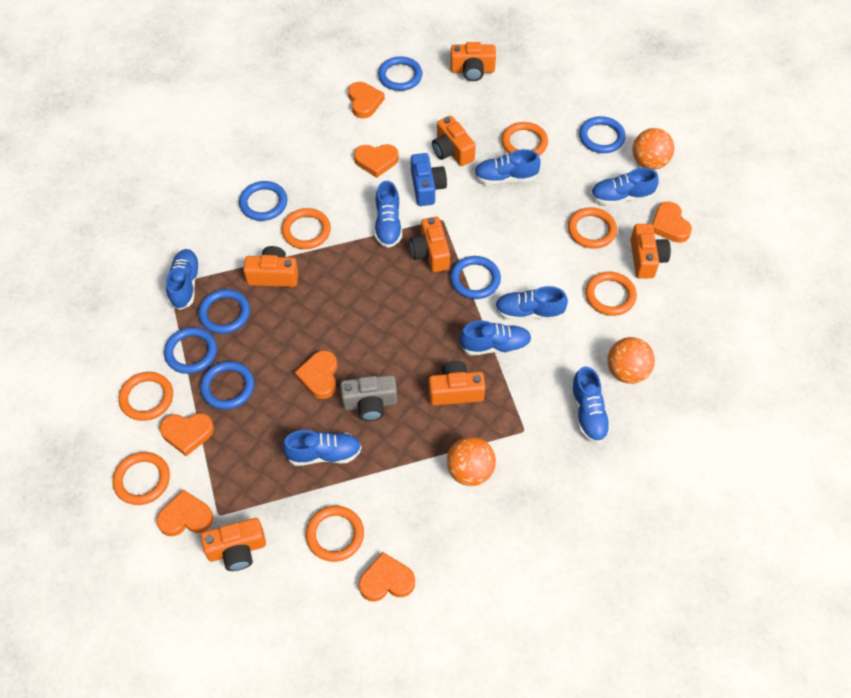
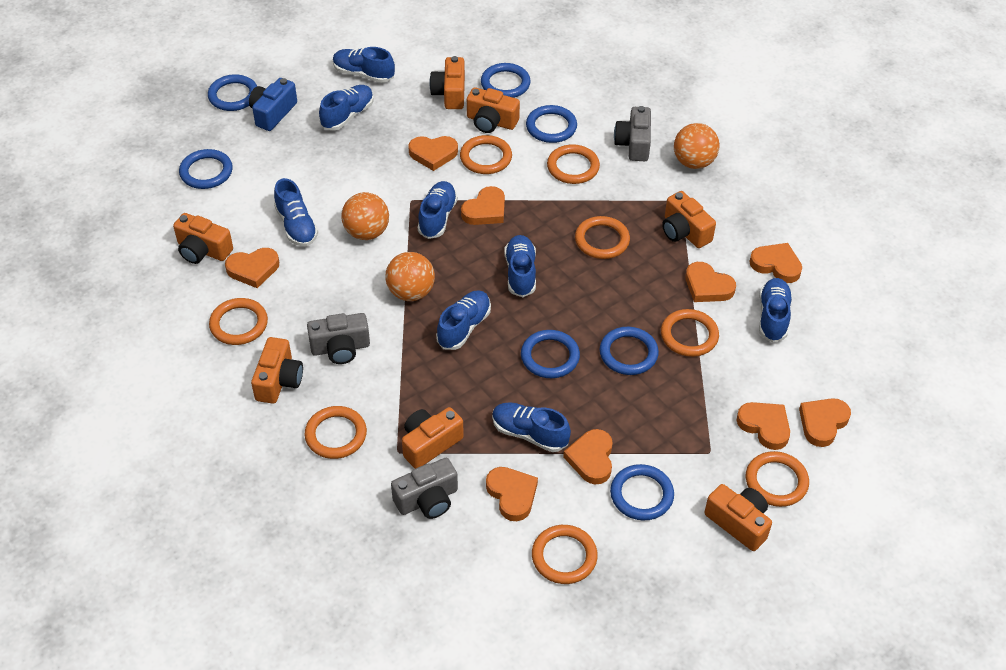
grey camera: [340,375,397,421] = 1 -> [307,313,370,364] [391,458,458,519] [614,106,651,161] = 3
orange heart: [156,489,214,536] [160,413,214,456] [295,350,337,399] [348,82,385,118] [354,144,399,178] [359,552,415,602] [652,201,692,243] = 7 -> [225,248,279,288] [408,136,458,171] [461,186,505,225] [486,467,538,521] [563,429,613,484] [685,262,736,302] [736,402,790,450] [749,243,802,283] [799,398,851,447] = 9
orange ring: [113,452,170,505] [119,372,173,421] [281,208,331,249] [306,506,364,562] [502,122,548,155] [568,207,617,249] [585,272,637,316] = 7 -> [209,298,268,345] [305,406,367,459] [460,135,512,174] [532,525,598,584] [547,144,600,184] [575,216,630,259] [661,309,719,357] [746,451,809,507] = 8

